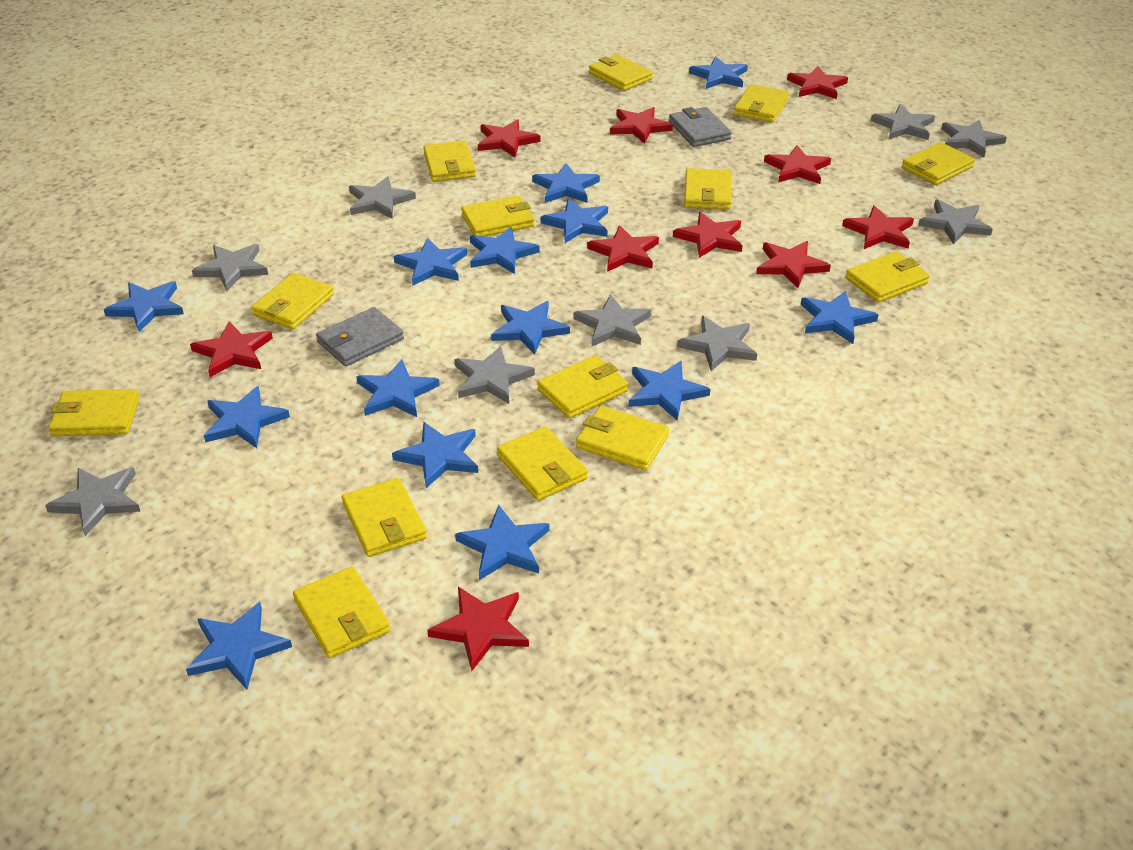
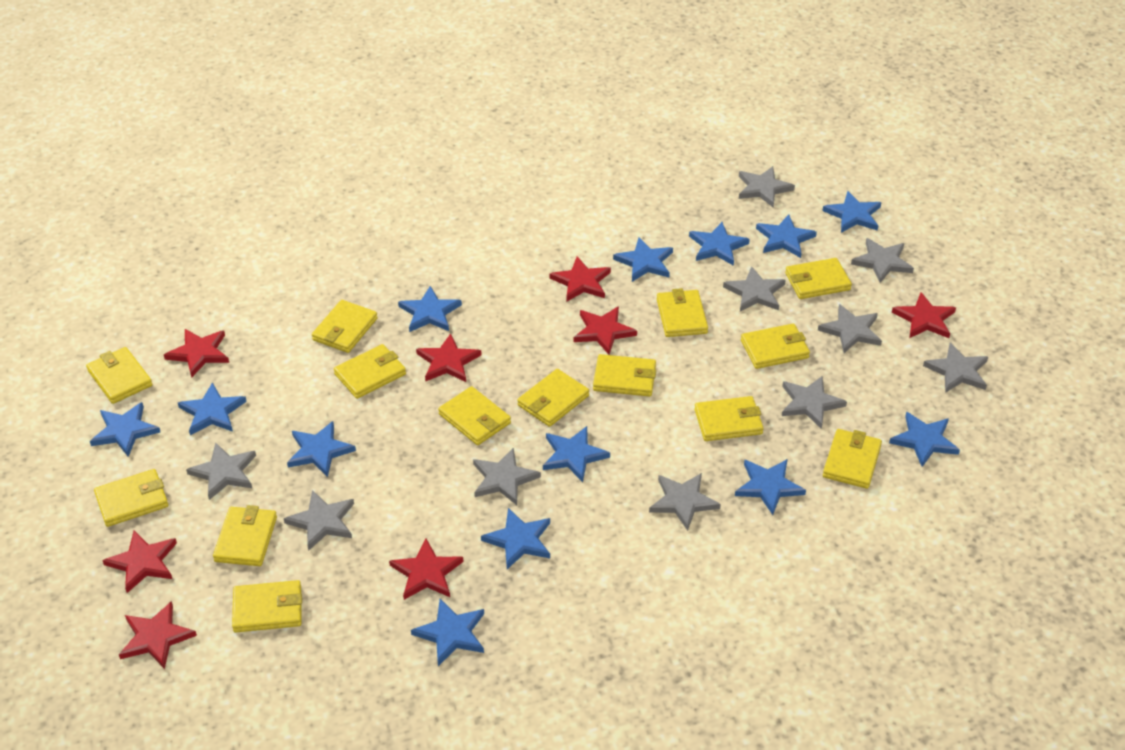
blue star: [104,281,184,332] [186,602,292,690] [204,386,290,448] [356,359,440,417] [392,422,478,488] [394,238,467,286] [455,505,549,580] [470,227,540,274] [491,301,570,355] [532,163,600,203] [541,198,608,243] [629,361,710,421] [689,56,748,89] [801,291,879,344] = 14 -> [90,402,160,457] [178,382,247,435] [287,421,356,477] [398,286,462,332] [411,599,484,666] [481,508,550,569] [543,426,610,482] [613,237,673,282] [689,222,750,266] [735,459,806,515] [756,214,817,258] [822,191,881,233] [889,412,960,467] = 13
grey star: [45,467,141,536] [192,244,268,291] [349,176,416,219] [454,346,535,404] [574,294,651,347] [677,316,757,371] [871,104,935,140] [918,199,993,245] [941,120,1007,157] = 9 -> [186,442,256,500] [284,490,354,551] [473,448,541,505] [649,473,721,531] [723,266,786,312] [739,166,795,207] [782,376,847,429] [818,304,882,353] [851,238,914,283] [923,343,988,393] = 10
grey wallet: [316,307,404,366] [669,107,732,147] = 2 -> none = 0
red star: [190,321,273,377] [427,587,529,671] [478,119,540,157] [587,225,659,272] [610,107,673,144] [673,212,743,258] [756,241,831,288] [764,145,831,184] [787,66,848,99] [842,205,914,249] = 10 -> [102,531,177,593] [119,601,197,669] [164,329,229,378] [389,539,464,600] [416,333,482,382] [549,257,611,302] [573,306,637,355] [892,292,956,338] = 8

